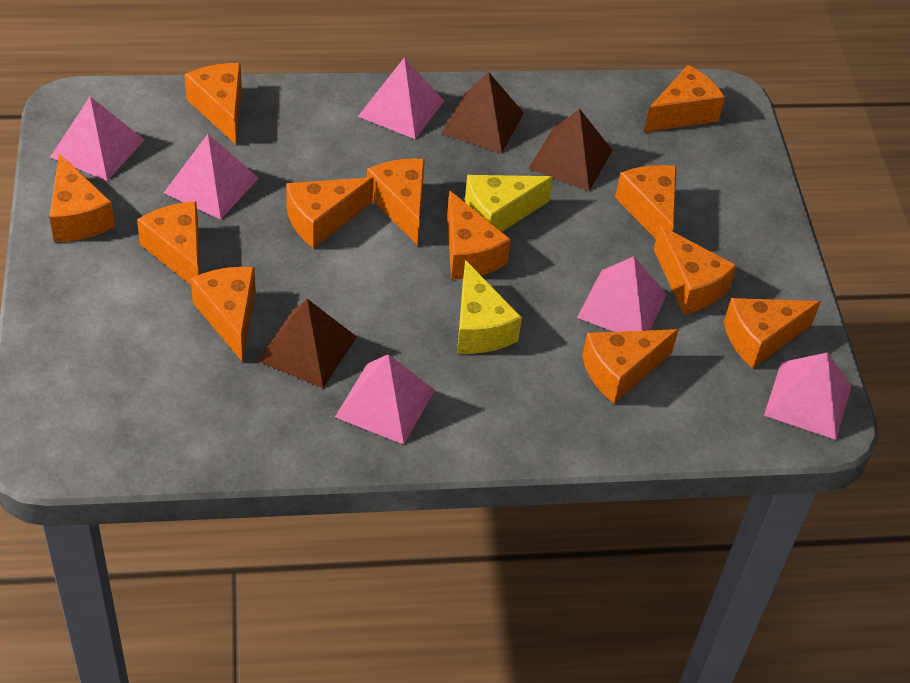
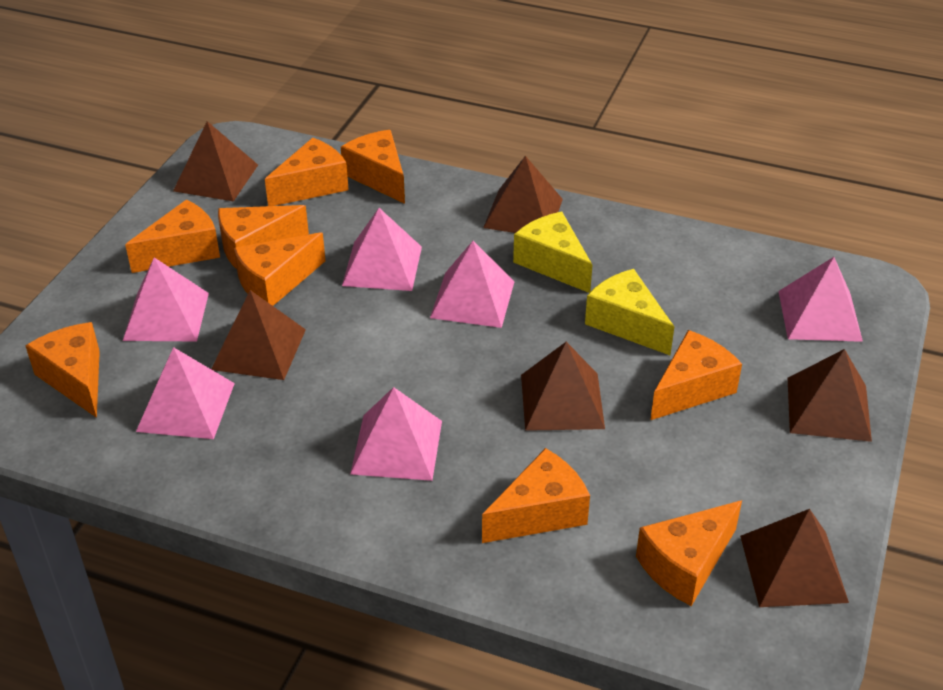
brown pyramid: [257,299,357,388] [441,72,524,153] [528,109,613,191] = 3 -> [173,121,258,202] [211,290,306,380] [483,156,563,233] [521,342,605,431] [740,509,849,607] [788,349,872,442] = 6
orange cheese: [49,154,115,242] [137,201,200,285] [185,63,242,144] [191,267,256,362] [286,177,374,248] [367,159,425,246] [447,190,511,279] [582,329,678,403] [615,165,677,239] [644,65,725,132] [654,225,737,314] [724,298,821,368] = 12 -> [25,322,100,418] [125,200,220,273] [218,205,309,269] [234,232,325,306] [265,138,349,206] [341,130,405,204] [482,448,590,543] [636,501,742,606] [650,330,742,420] = 9

